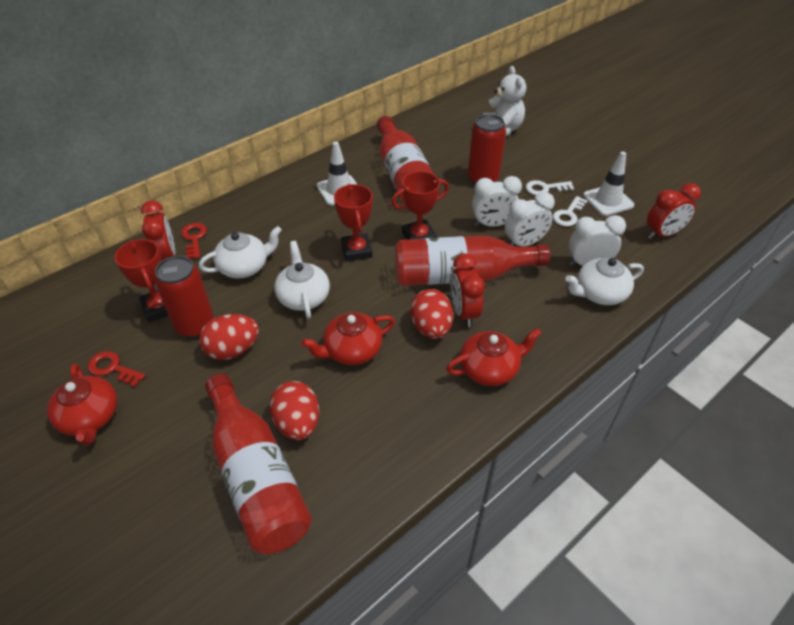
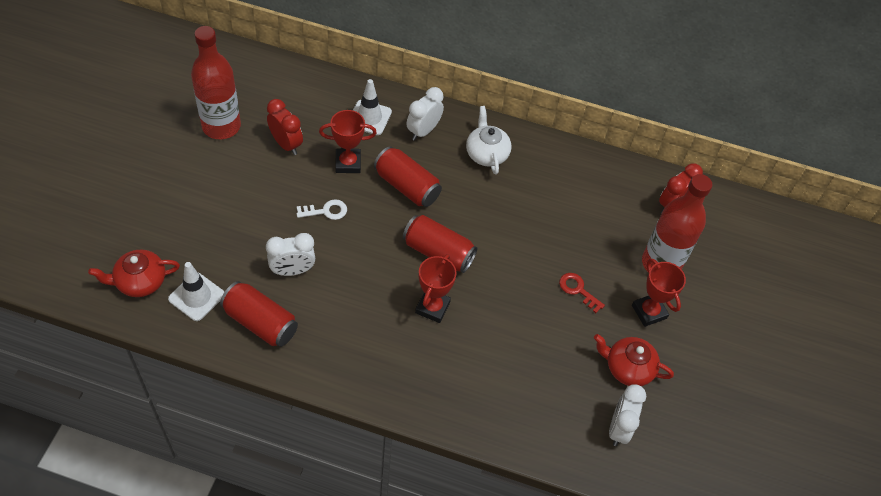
red bottle: [205,374,312,554] [377,116,433,205] [395,235,550,286] = 3 -> [191,26,241,139] [642,174,712,272] = 2
red can: [155,256,214,338] [468,114,506,184] = 2 -> [220,281,298,347] [374,146,442,207] [403,215,478,273] = 3
red clock: [141,201,175,260] [451,253,485,327] [647,183,701,239] = 3 -> [267,99,303,155] [659,163,703,213] = 2
red egg: [199,314,259,360] [270,381,319,440] [410,289,454,339] = 3 -> none = 0
red key: [88,351,145,387] [181,223,207,259] = 2 -> [559,273,605,313] = 1
red teapot: [47,364,117,445] [301,312,395,365] [446,328,542,386] = 3 -> [88,250,180,297] [594,334,674,386] = 2
white key: [526,180,574,195] [553,196,588,226] = 2 -> [297,199,347,220] = 1
white teapot: [199,226,282,279] [274,241,330,319] [565,257,644,305] = 3 -> [466,106,512,175] = 1
white teddy bear: [483,66,526,136] = 1 -> none = 0

